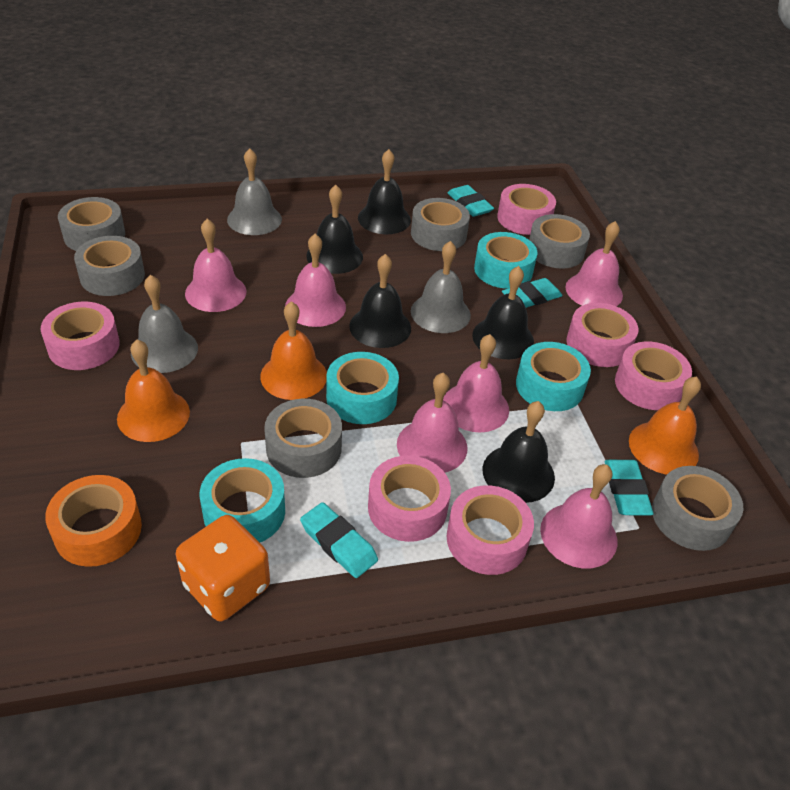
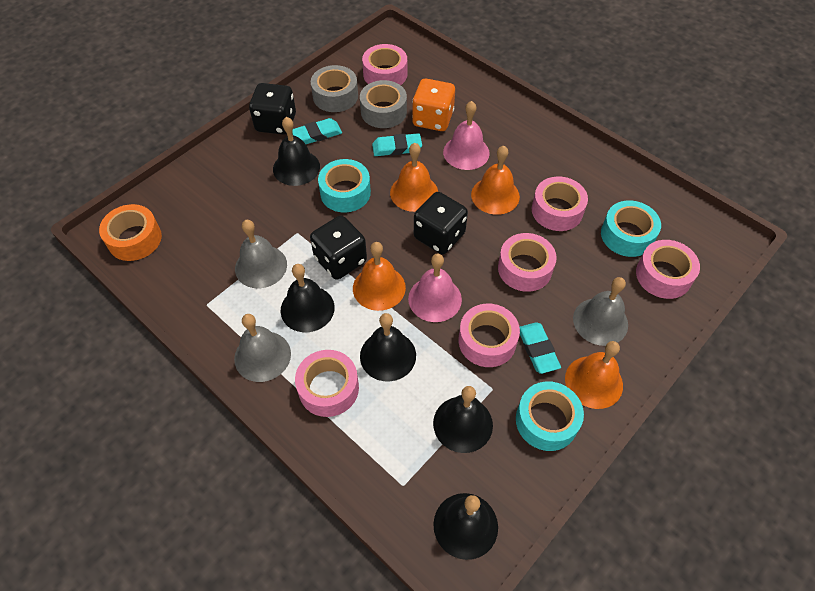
black dice: none = 0 -> [249,83,296,135] [310,216,367,280] [414,192,468,254] = 3
grey tape: [58,197,125,251] [74,236,145,296] [264,399,342,478] [411,198,470,251] [529,214,590,269] [652,466,744,551] = 6 -> [311,65,358,112] [360,80,407,128] = 2
orange bell: [117,339,190,442] [260,301,327,400] [629,376,701,474] = 3 -> [353,242,406,311] [390,143,438,212] [471,146,520,215] [565,341,623,409] = 4
pink bell: [185,219,246,312] [285,234,346,327] [397,373,467,472] [443,334,509,433] [540,464,617,568] [565,221,623,306] = 6 -> [408,254,462,322] [443,101,490,170] = 2
turquoise eraser: [300,502,378,578] [448,185,494,217] [502,278,563,308] [605,460,654,515] = 4 -> [292,118,342,144] [372,133,422,156] [520,322,561,374] = 3
turquoise tape: [199,458,285,543] [326,352,399,424] [474,232,537,289] [516,342,591,411] = 4 -> [318,159,371,213] [516,381,584,451] [601,201,661,257] = 3

